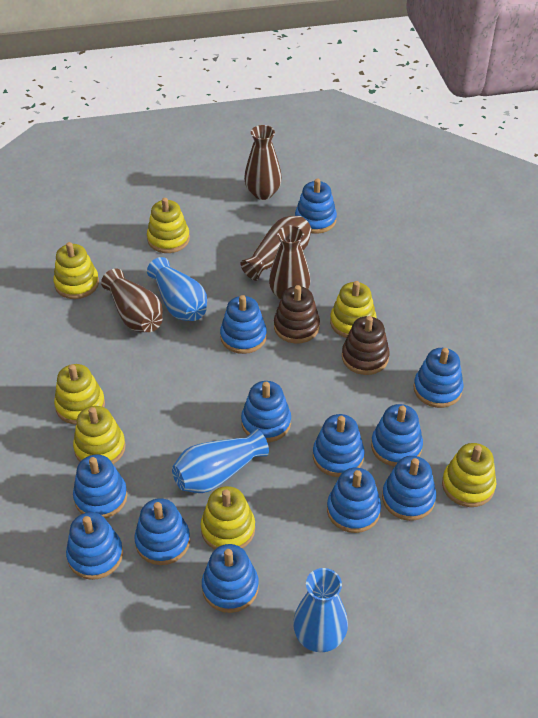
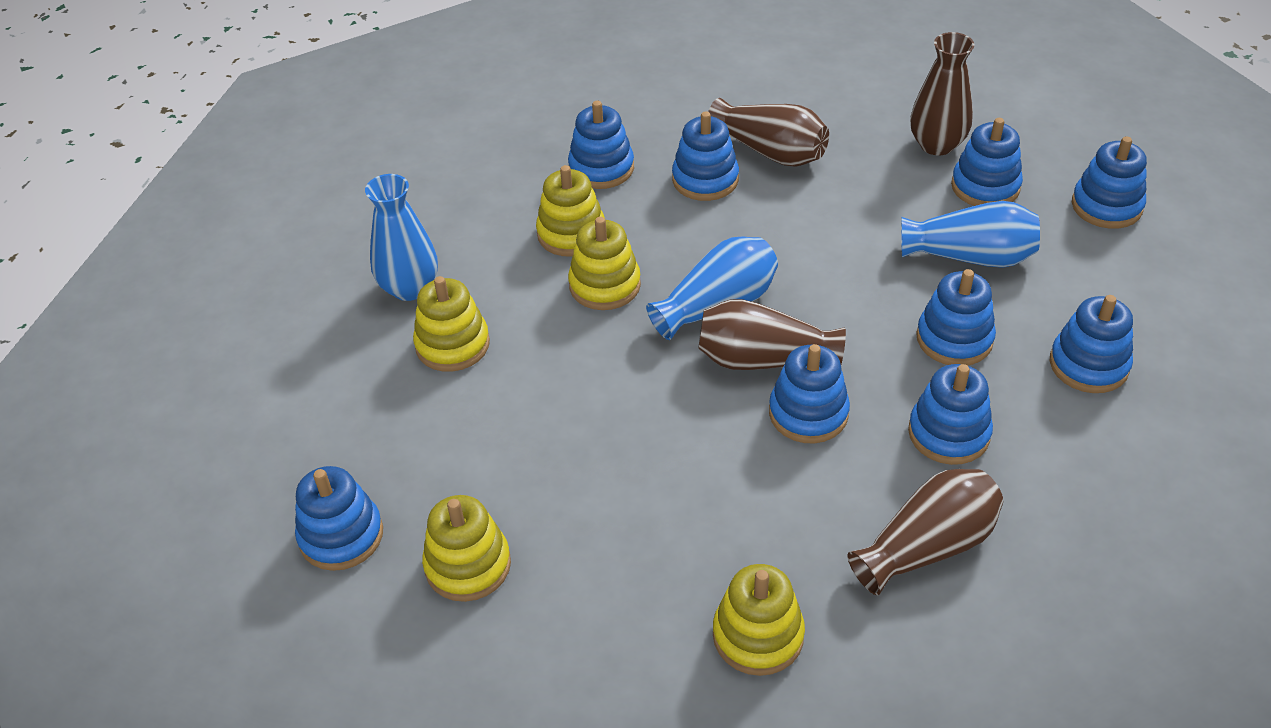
blue stacking toy: [66,512,123,580] [73,455,128,519] [134,498,190,565] [202,544,259,613] [220,295,267,354] [241,381,291,442] [295,179,337,234] [313,414,365,477] [327,468,381,533] [371,404,423,466] [382,456,436,521] [414,348,463,408] = 12 -> [295,466,383,571] [568,101,634,189] [672,111,739,201] [769,344,850,443] [908,364,993,465] [916,269,996,365] [951,118,1023,206] [1050,295,1133,393] [1072,137,1147,229] = 9
brown stacking toy: [274,285,320,343] [342,316,390,375] = 2 -> none = 0
yellow stacking toy: [53,242,99,299] [54,364,105,425] [73,406,126,464] [147,198,190,253] [201,486,255,550] [330,281,376,338] [442,443,496,507] = 7 -> [413,276,490,372] [422,495,511,602] [536,165,605,257] [568,217,641,310] [713,564,805,676] = 5

